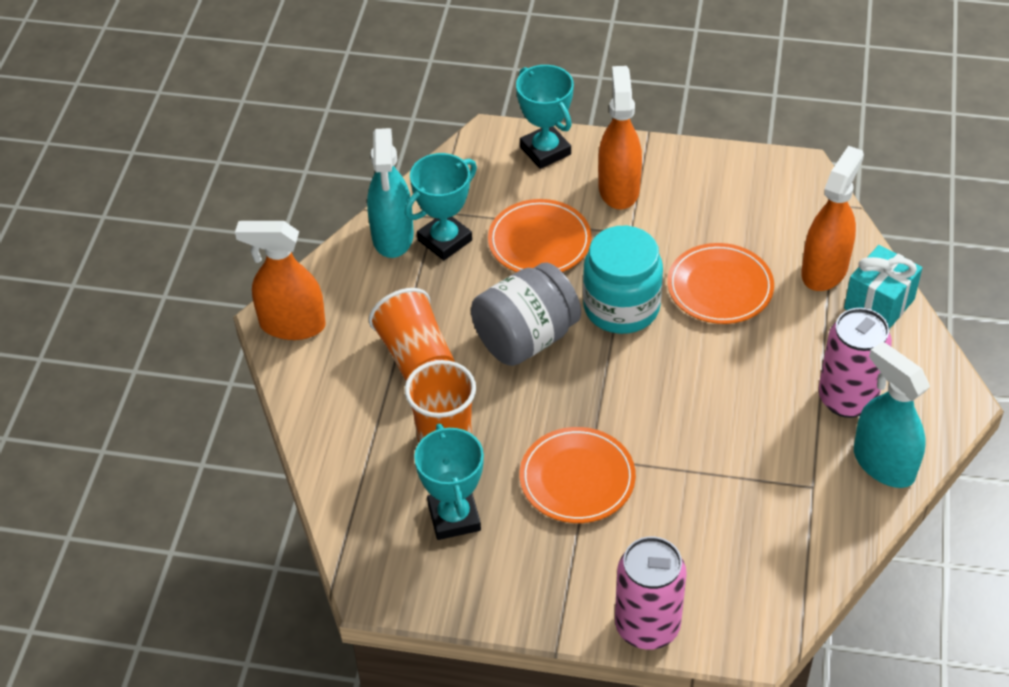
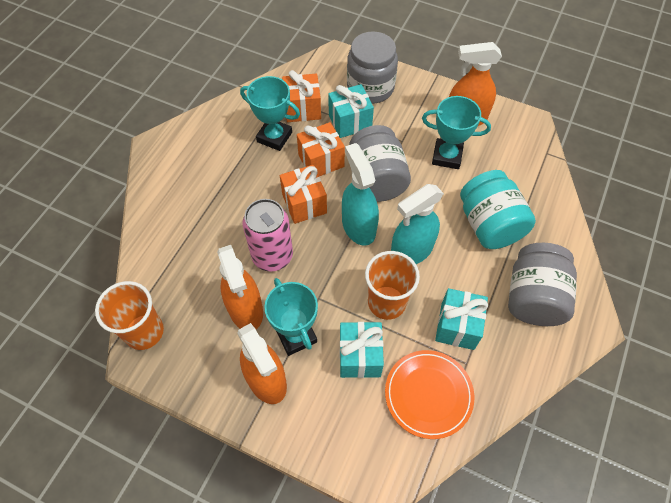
grey jar: [471,263,581,366] = 1 -> [347,31,398,104] [350,125,411,202] [508,243,577,326] = 3
orange gift: none = 0 -> [280,165,327,224] [282,70,321,122] [297,122,345,176] = 3
orange plate: [488,199,592,272] [520,427,636,523] [667,243,774,324] = 3 -> [385,350,474,439] = 1
pink can: [615,536,687,650] [818,308,892,418] = 2 -> [243,199,293,272] = 1
turquoise gift: [844,245,922,329] = 1 -> [328,84,374,138] [340,322,384,378] [435,288,488,350] = 3

